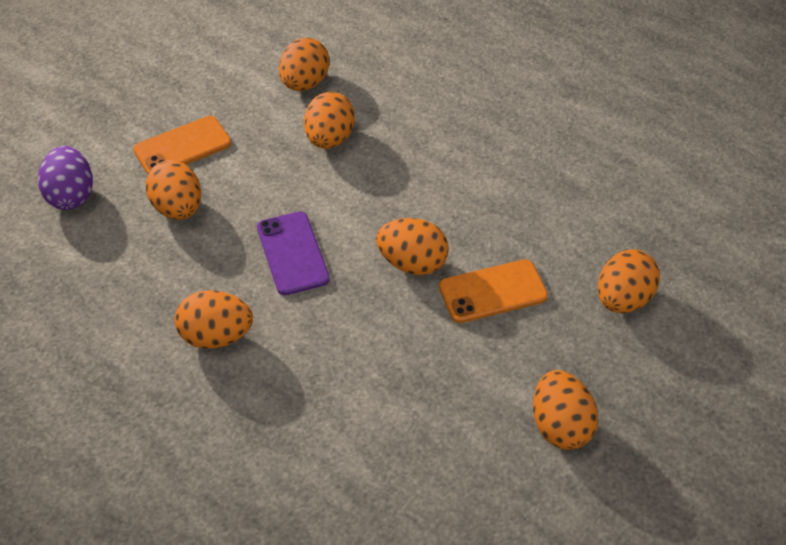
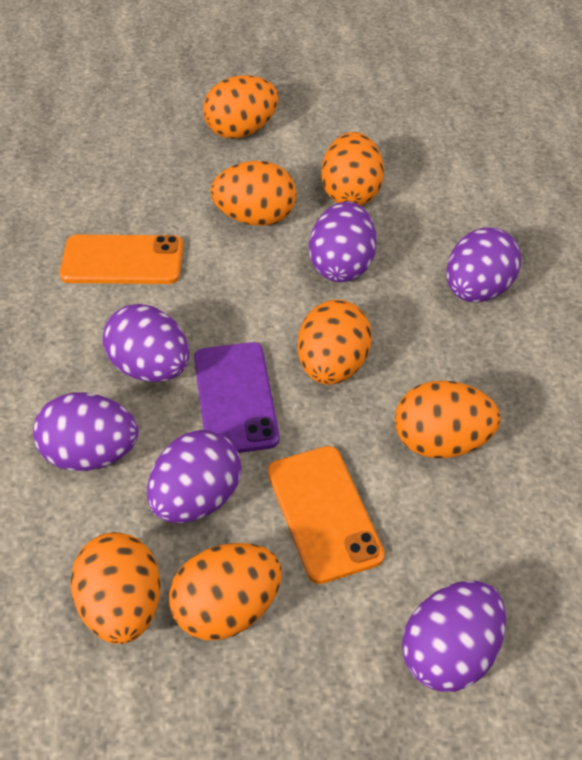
purple egg: [38,146,93,210] = 1 -> [33,393,139,471] [103,304,189,382] [147,430,241,523] [309,201,377,282] [402,581,506,692] [446,228,521,302] = 6

